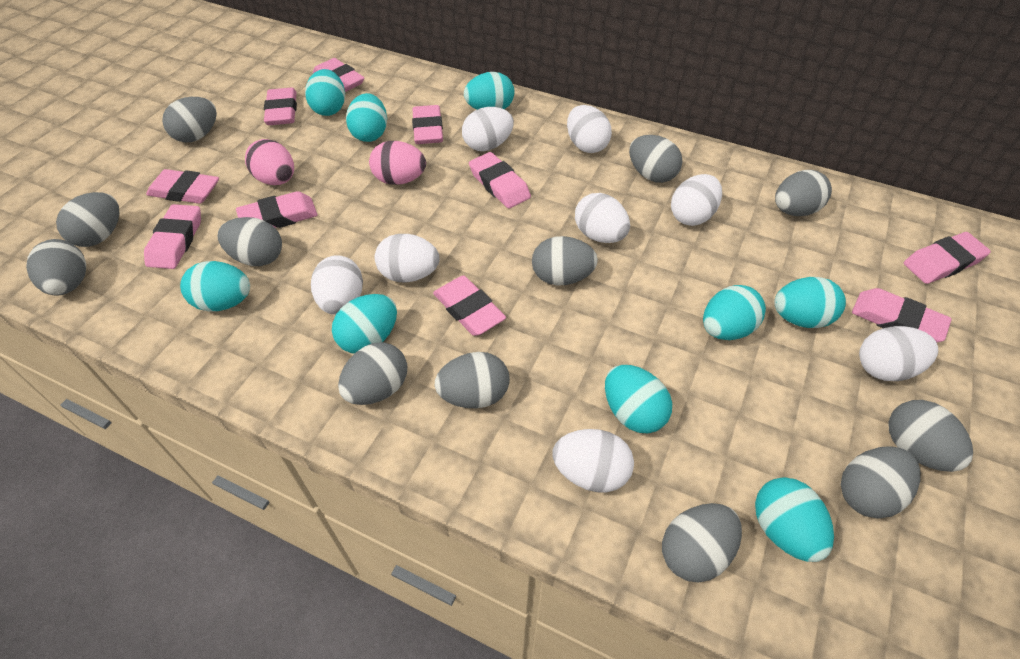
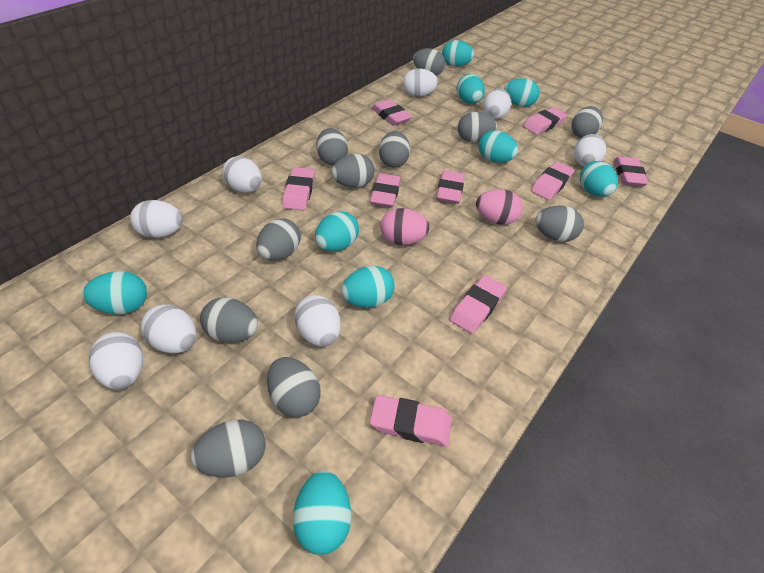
grey egg: [26,239,86,296] [56,192,120,247] [162,97,217,142] [218,217,282,266] [338,342,407,405] [435,352,510,408] [532,236,598,285] [629,135,683,183] [662,503,742,582] [775,170,832,216] [841,446,921,519] [889,400,973,472] = 12 -> [191,420,266,477] [200,297,258,343] [256,219,301,260] [267,357,321,418] [316,128,348,165] [331,154,375,188] [379,131,410,168] [413,48,445,76] [458,112,497,142] [535,206,584,242] [571,106,603,138] = 11
pink eraser: [144,204,201,269] [146,169,219,204] [236,191,318,228] [264,87,297,125] [313,58,365,92] [412,105,443,144] [433,276,506,336] [469,152,531,208] [852,288,952,342] [904,232,991,284] = 10 -> [282,167,315,211] [370,173,401,207] [370,395,452,447] [371,99,412,126] [436,170,465,204] [450,275,507,334] [523,107,567,135] [531,162,574,200] [614,156,648,186] = 9

